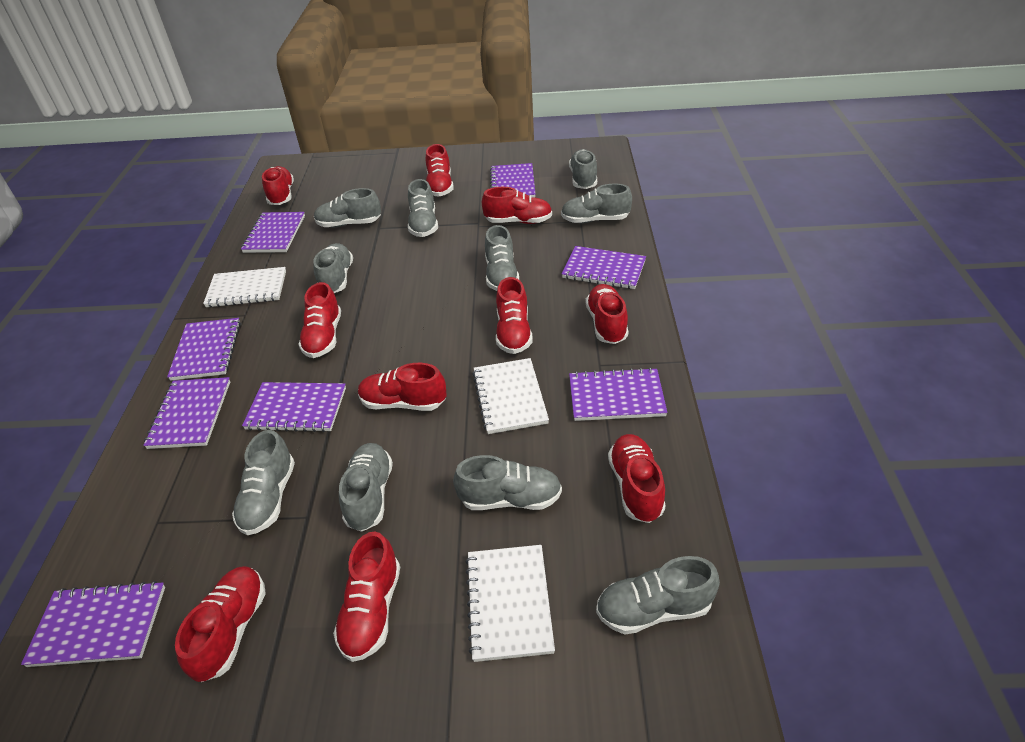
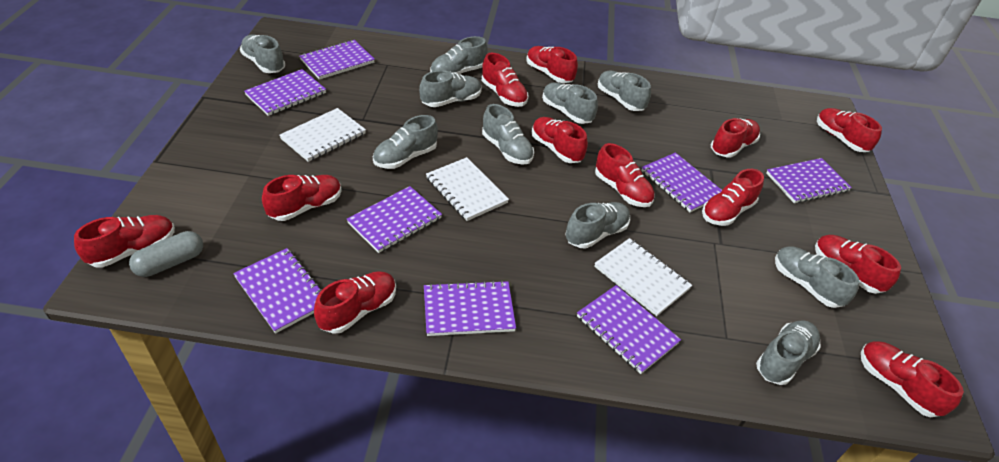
grey capsule: none = 0 -> [129,231,203,277] = 1
red shoe: [175,566,266,682] [262,166,294,205] [298,282,341,358] [333,531,400,662] [358,363,447,411] [426,144,454,197] [482,187,552,224] [496,277,533,354] [585,284,628,344] [608,434,666,523] = 10 -> [74,215,175,268] [262,175,342,221] [314,271,396,334] [482,53,528,107] [526,46,578,83] [532,117,588,163] [595,143,655,207] [702,169,764,226] [711,118,760,157] [815,235,901,294] [817,108,882,152] [861,341,964,417] = 12

